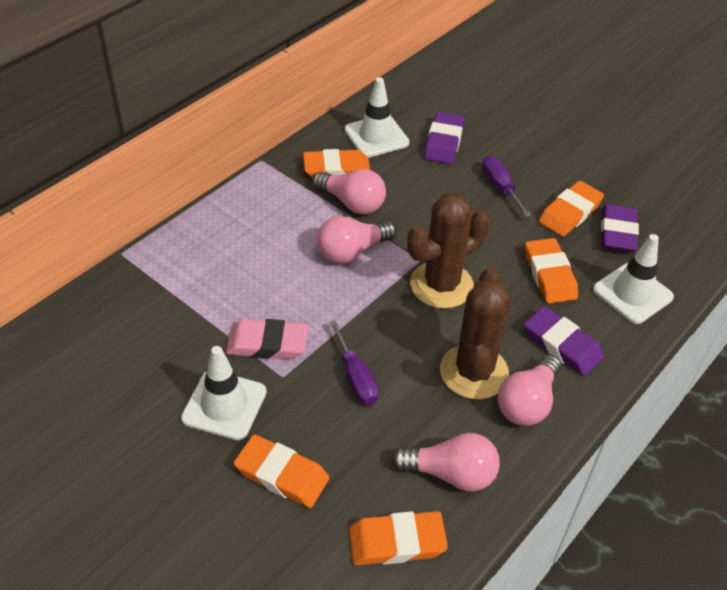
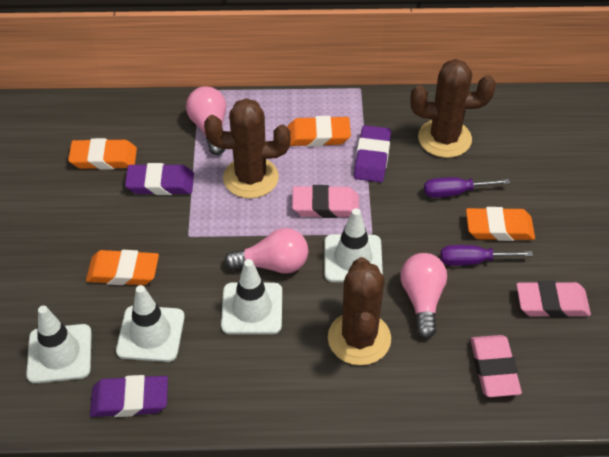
brown cactus: [407,193,490,309] [440,267,511,400] = 2 -> [204,98,291,198] [328,257,391,365] [410,59,496,158] = 3
orange eraser: [234,434,329,508] [303,149,370,178] [349,511,448,565] [525,238,578,304] [539,181,604,237] = 5 -> [68,138,137,170] [86,250,159,285] [287,116,351,147] [466,207,535,241] = 4
pink eraser: [226,319,308,359] = 1 -> [292,185,359,218] [470,335,522,397] [516,281,591,318] = 3
pink light bulb: [312,169,386,214] [317,216,396,264] [392,433,500,491] [498,355,561,426] = 4 -> [186,86,226,155] [224,228,308,274] [401,253,447,338] = 3
white traffic cone: [181,346,267,440] [344,77,410,158] [593,234,674,324] = 3 -> [26,306,92,383] [116,285,185,362] [221,259,282,334] [324,208,383,282] = 4

